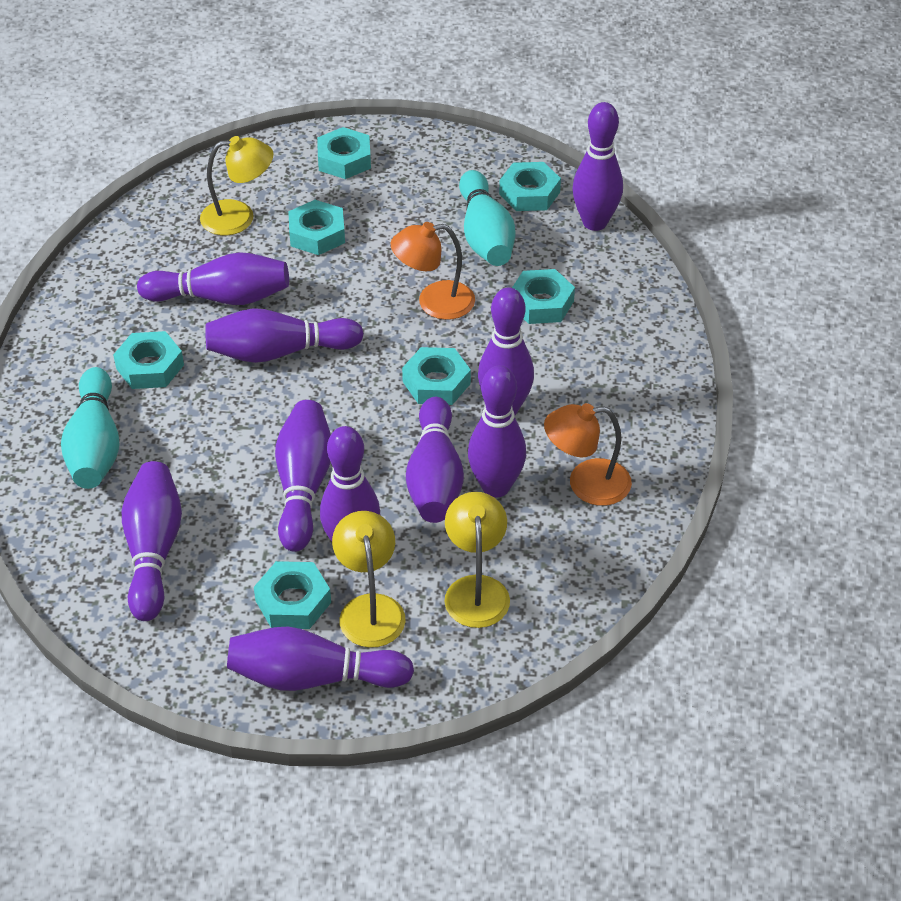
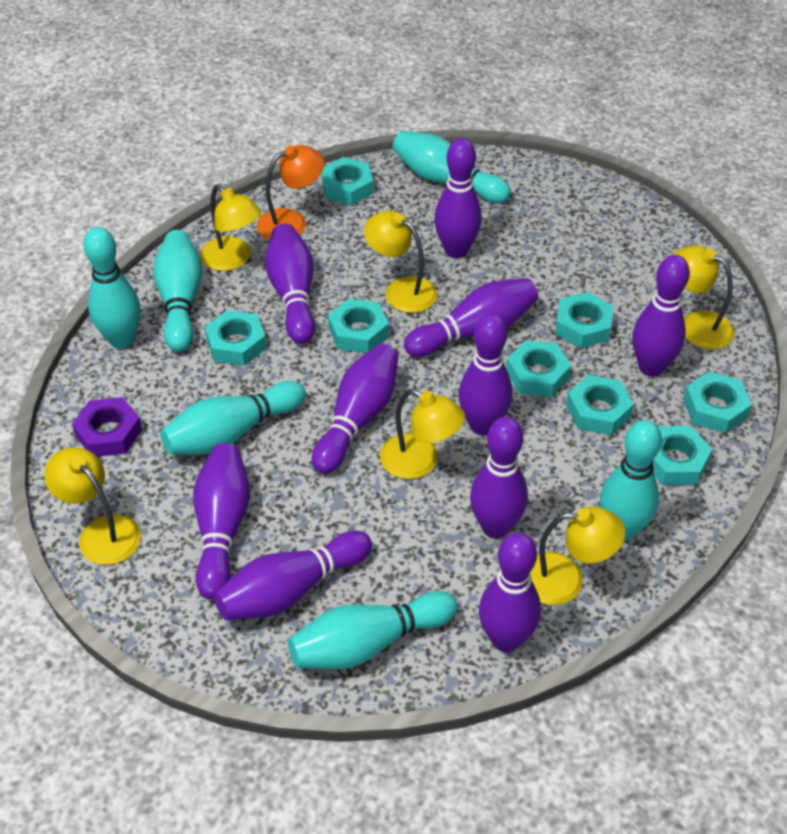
orange lamp: [390,222,475,320] [544,403,632,506] = 2 -> [257,145,324,240] = 1
purple nut: none = 0 -> [72,397,142,457] = 1
turquoise bowling pin: [61,367,119,489] [459,170,515,266] = 2 -> [83,227,140,349] [153,230,202,352] [160,381,306,455] [288,591,457,669] [392,131,511,203] [600,420,662,541] = 6
turquoise nut: [113,331,184,389] [254,561,331,629] [288,200,345,255] [317,127,371,179] [402,347,471,405] [499,162,561,211] [512,269,575,324] = 7 -> [205,310,267,366] [322,157,373,205] [328,299,389,353] [506,340,571,397] [555,292,613,348] [566,375,634,435] [653,426,712,485] [683,372,752,433] = 8
yellow lamp: [200,136,273,235] [332,511,406,648] [445,492,510,628] = 3 -> [44,447,141,565] [200,185,261,271] [364,211,437,313] [380,389,465,479] [530,507,626,605] [673,245,735,349] = 6

